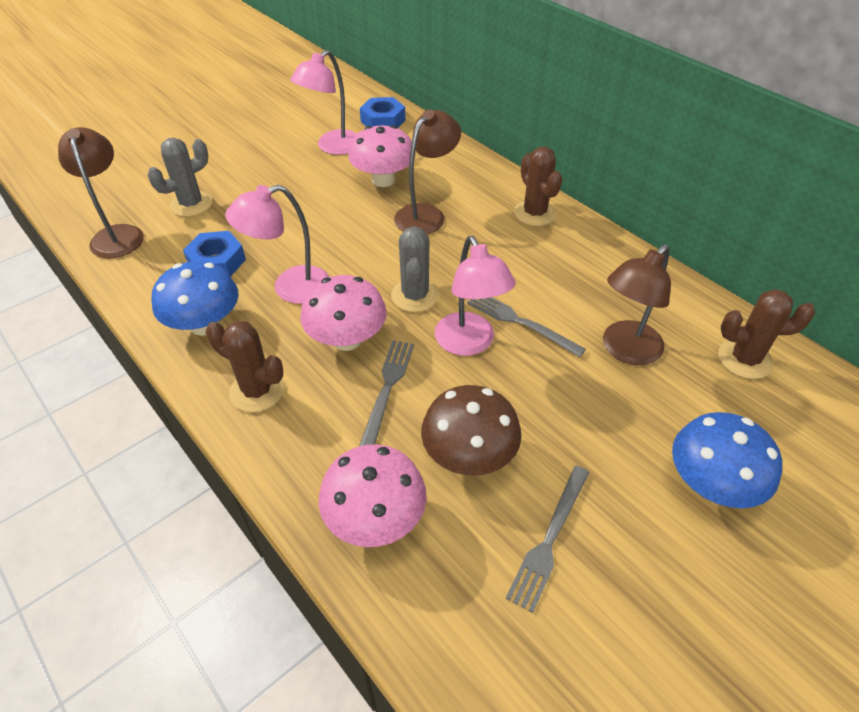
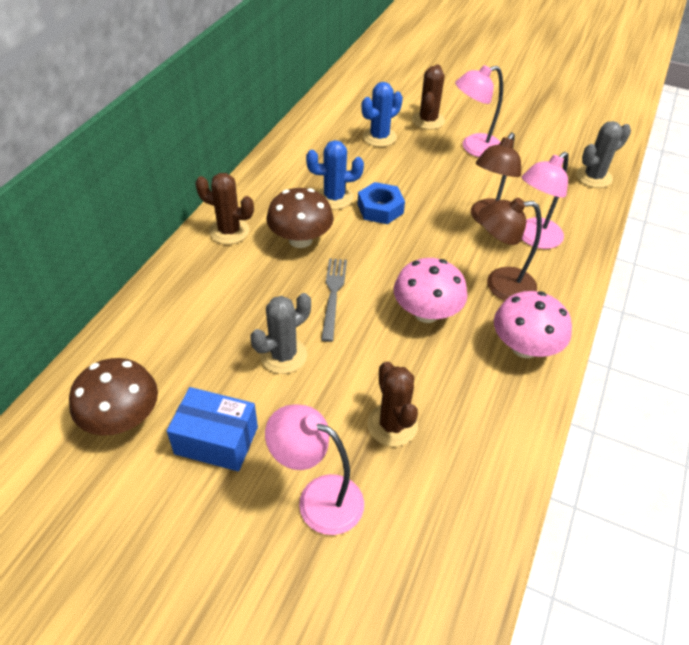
blue box: none = 0 -> [167,387,258,471] = 1
blue cactus: none = 0 -> [306,140,364,210] [362,82,403,147] = 2
blue mushroom: [151,261,239,336] [672,412,782,508] = 2 -> none = 0
blue nut: [183,231,246,276] [360,97,405,128] = 2 -> [357,182,405,224] = 1
brown lamp: [58,127,144,258] [394,110,461,234] [603,244,671,365] = 3 -> [471,133,521,225] [479,198,542,301] = 2
brown mushroom: [421,385,521,476] = 1 -> [69,358,158,435] [266,188,334,248] = 2
grey fork: [359,340,414,446] [467,297,586,357] [506,466,590,613] = 3 -> [321,258,347,342] = 1
pink mushroom: [300,275,387,351] [318,444,427,547] [348,125,415,187] = 3 -> [394,258,468,323] [494,291,572,358] = 2

